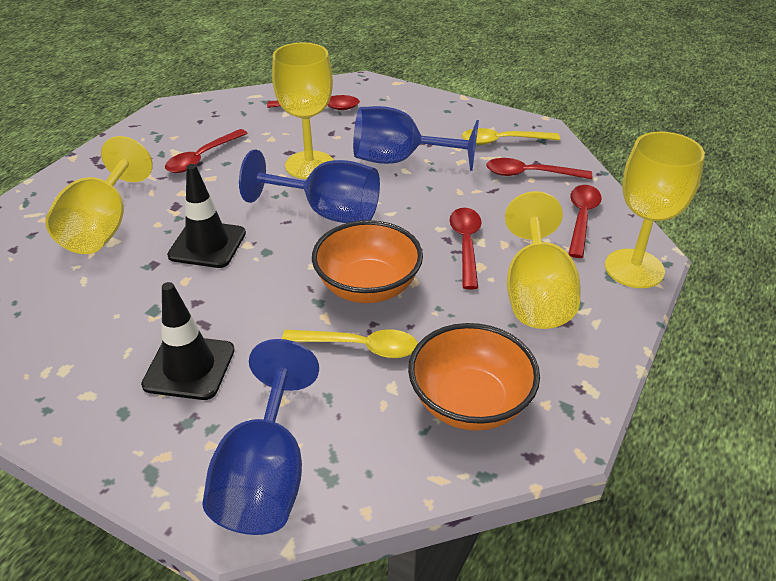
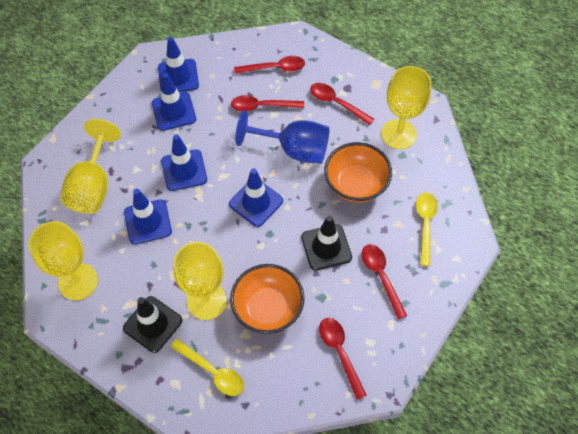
blue goblet: [202,339,319,535] [239,149,380,223] [353,106,479,171] = 3 -> [235,110,329,164] = 1
blue traffic cone: none = 0 -> [124,189,172,244] [152,73,196,131] [158,37,199,92] [161,134,207,191] [229,168,283,227] = 5

